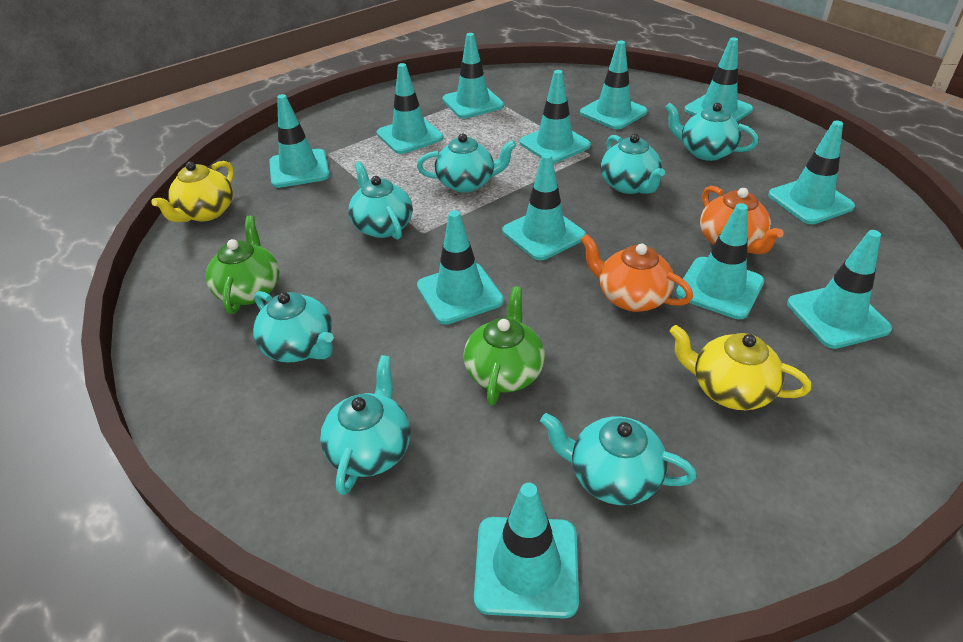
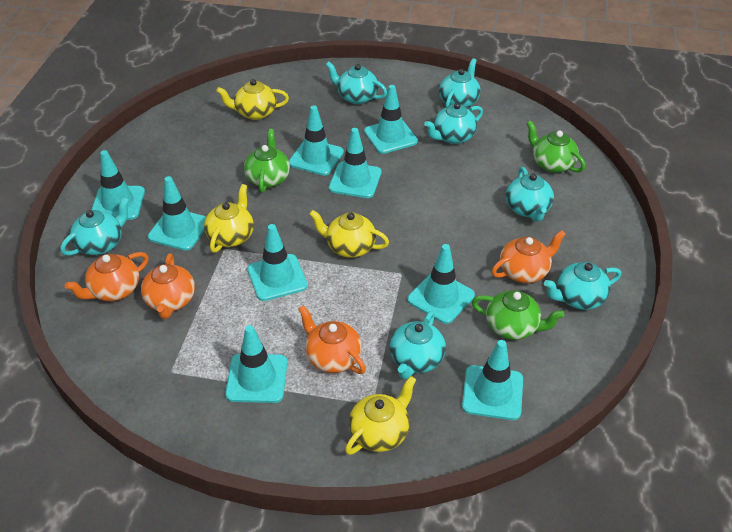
green teapot: [206,216,279,314] [464,286,545,406] = 2 -> [244,129,290,193] [472,290,564,340] [526,120,586,173] = 3
orange teapot: [581,234,693,312] [700,186,784,254] = 2 -> [65,252,149,301] [141,253,195,319] [298,305,366,374] [491,230,566,283] = 4
turquoise traffic cone: [269,94,330,188] [377,63,443,154] [417,210,504,325] [442,33,504,118] [474,483,579,619] [502,153,586,260] [520,70,591,163] [580,41,648,130] [676,203,764,319] [684,37,753,122] [768,121,855,224] [787,230,892,349] = 12 -> [91,150,145,220] [148,176,206,251] [225,325,287,403] [247,224,308,301] [289,105,344,176] [329,128,382,198] [364,85,418,154] [407,244,475,324] [462,340,523,420] = 9
yellow teapot: [151,161,234,222] [669,325,811,410] = 2 -> [204,184,254,253] [216,79,289,120] [309,210,389,258] [345,376,416,455] = 4

